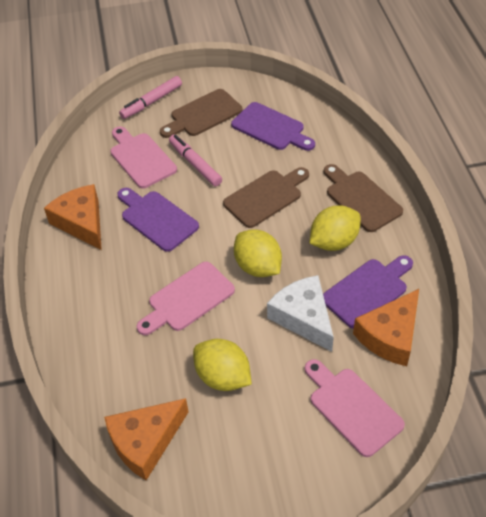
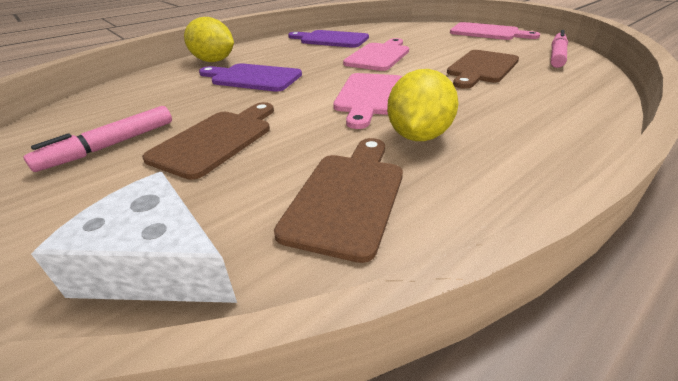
orange cheese: [44,184,102,250] [104,398,189,480] [353,289,419,366] = 3 -> none = 0
purple cutting board: [117,188,199,252] [231,102,315,151] [323,255,413,329] = 3 -> [199,63,302,92] [288,30,369,48] = 2
yellow lemon: [193,339,252,391] [234,230,282,277] [309,206,361,251] = 3 -> [184,17,234,62] [387,69,458,141] = 2

